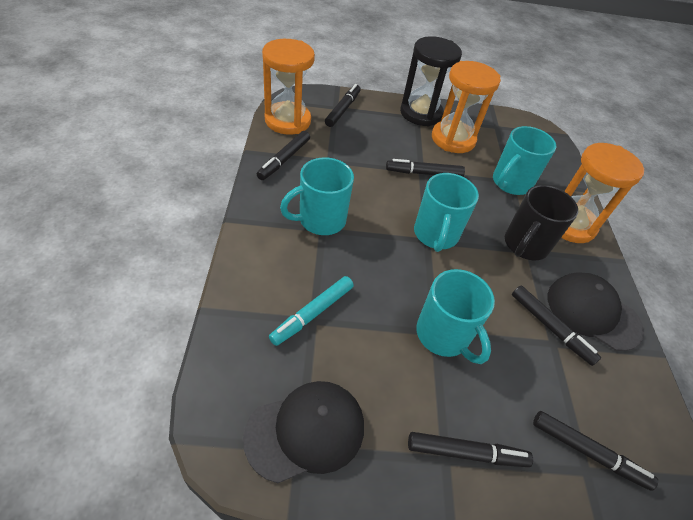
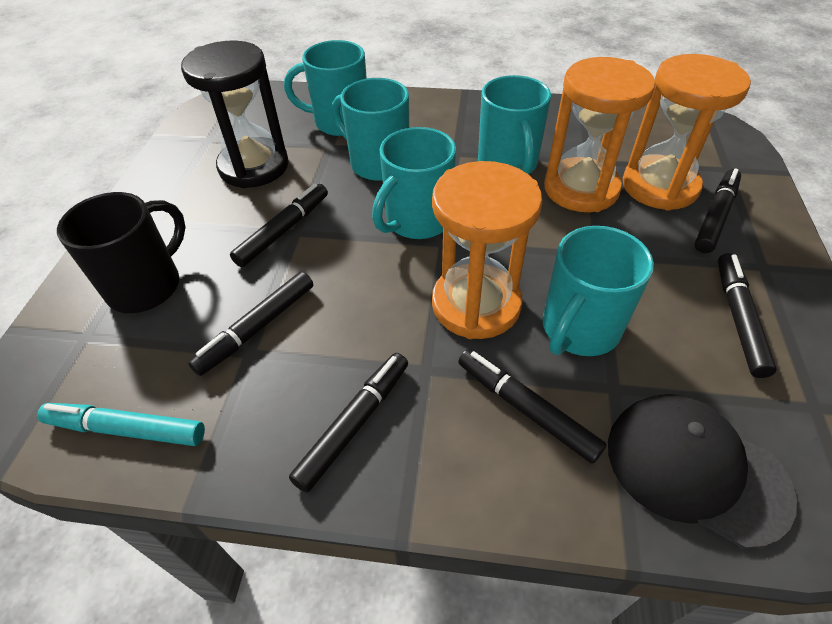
black cap: [243,381,364,483] [548,272,644,351] = 2 -> [608,394,797,549] = 1
turquoise mug: [280,157,354,235] [414,173,479,252] [416,269,495,364] [493,126,556,195] = 4 -> [284,40,367,136] [332,78,409,181] [372,127,456,239] [478,75,551,174] [543,226,654,356] = 5

